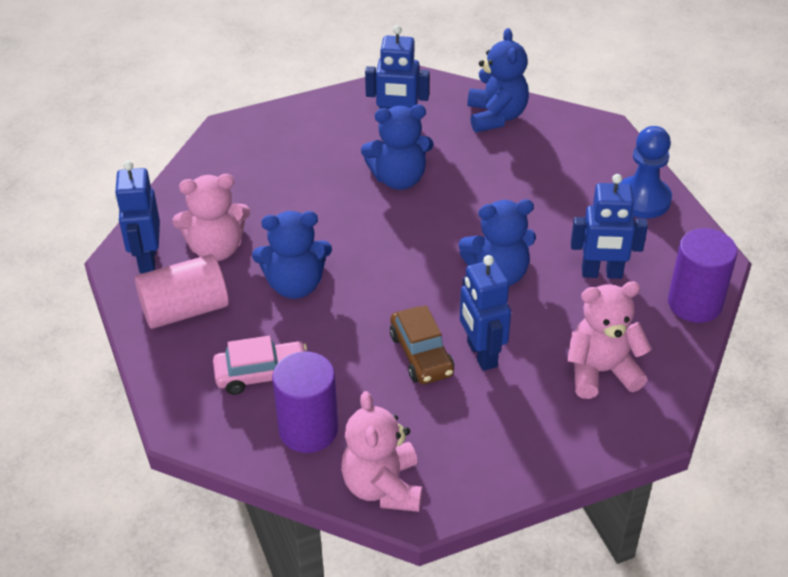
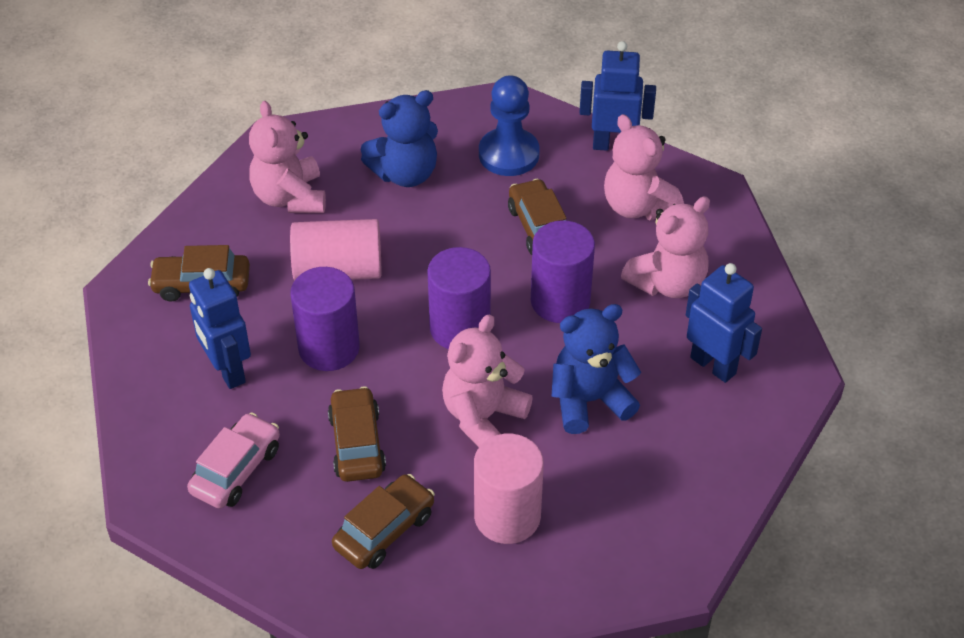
blue robot: [115,161,160,273] [365,25,430,109] [460,255,511,371] [571,174,648,279] = 4 -> [189,268,251,389] [579,41,656,151] [686,263,762,383] = 3
blue teddy bear: [252,211,332,299] [361,105,434,190] [459,199,536,286] [468,28,529,132] = 4 -> [361,90,438,187] [551,304,641,434] = 2
brown car: [390,305,454,384] = 1 -> [148,245,250,302] [328,386,386,482] [332,474,435,569] [508,179,567,255] = 4
pink cylinder: [135,254,229,329] = 1 -> [290,219,381,281] [474,434,544,544] = 2
pink teddy bear: [172,174,250,261] [341,391,422,512] [567,281,652,399] = 3 -> [249,101,326,213] [442,314,533,447] [604,114,684,220] [621,196,710,298] = 4
purple cylinder: [272,351,338,453] [668,228,737,323] = 2 -> [290,267,360,371] [427,247,491,349] [531,220,595,323] = 3

